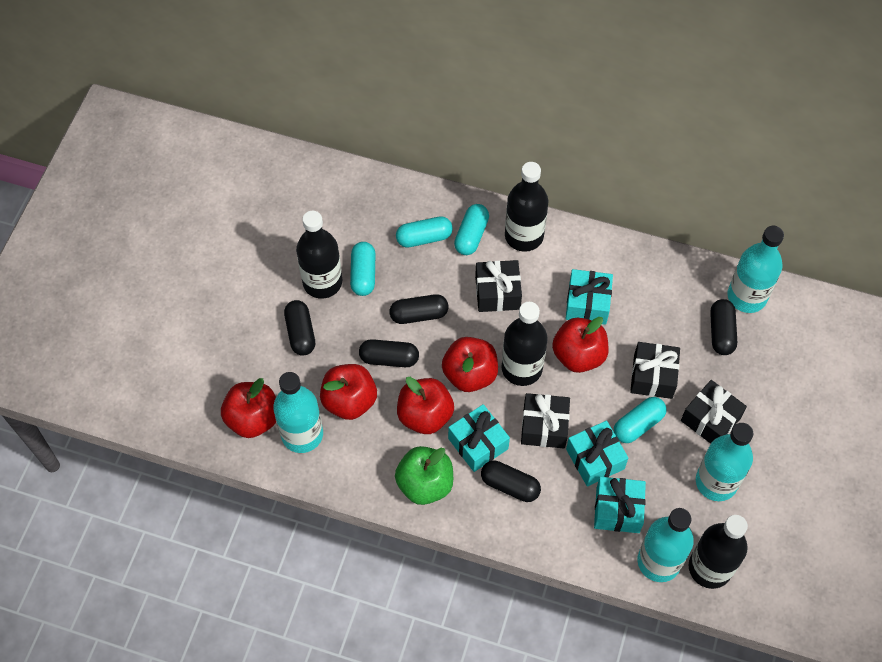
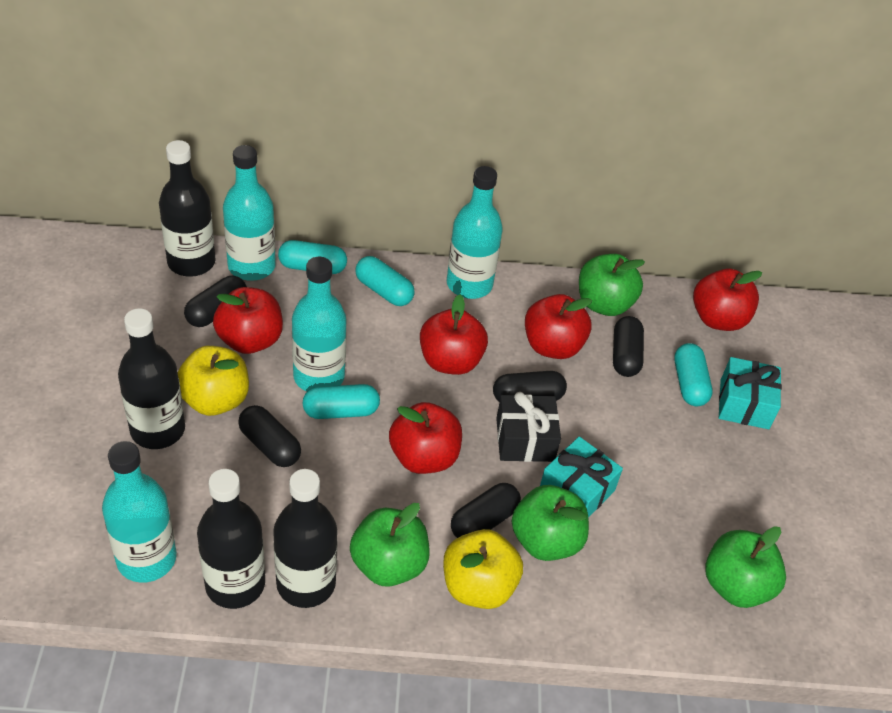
black gift: [475,260,522,312] [521,393,570,448] [630,342,680,399] [681,380,747,444] = 4 -> [496,392,561,462] = 1
green apple: [395,446,453,505] = 1 -> [350,503,430,587] [511,485,589,561] [579,254,645,316] [705,526,786,608] = 4
turquoise gift: [448,404,510,472] [565,269,613,325] [566,420,628,487] [594,477,646,533] = 4 -> [540,436,623,518] [719,357,782,429] = 2
yellow apple: none = 0 -> [178,346,249,416] [443,529,523,609] = 2

